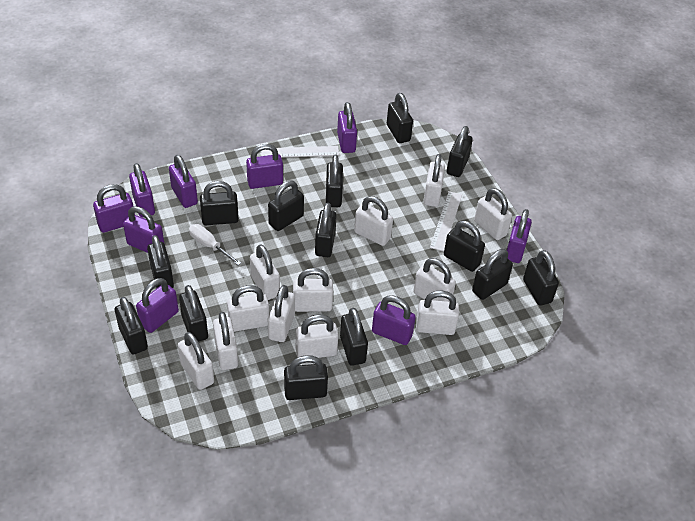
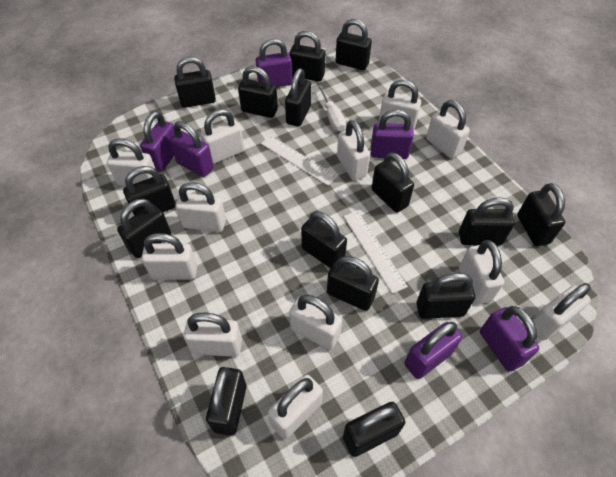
black padlock: [115,297,148,355] [147,235,174,289] [179,285,208,342] [200,181,239,225] [268,181,304,231] [284,355,328,400] [315,203,336,257] [326,155,343,207] [340,308,368,366] [387,93,413,143] [444,221,485,272] [447,126,473,177] [472,249,513,300] [523,250,559,306] = 14 -> [117,199,171,258] [123,166,176,216] [174,57,216,108] [206,367,246,436] [238,66,278,118] [285,68,311,127] [290,31,325,82] [301,211,347,268] [327,256,379,311] [336,19,372,70] [343,402,405,457] [372,152,414,213] [416,273,475,319] [459,197,515,245] [517,183,565,246] = 15
purple padlock: [93,184,135,233] [123,206,164,253] [129,163,155,217] [136,278,179,333] [169,155,198,208] [246,144,283,189] [337,102,357,153] [372,295,416,345] [507,209,532,263] = 9 -> [140,111,175,171] [170,121,214,177] [255,39,292,87] [371,110,414,159] [404,322,462,379] [480,306,539,372] = 6

